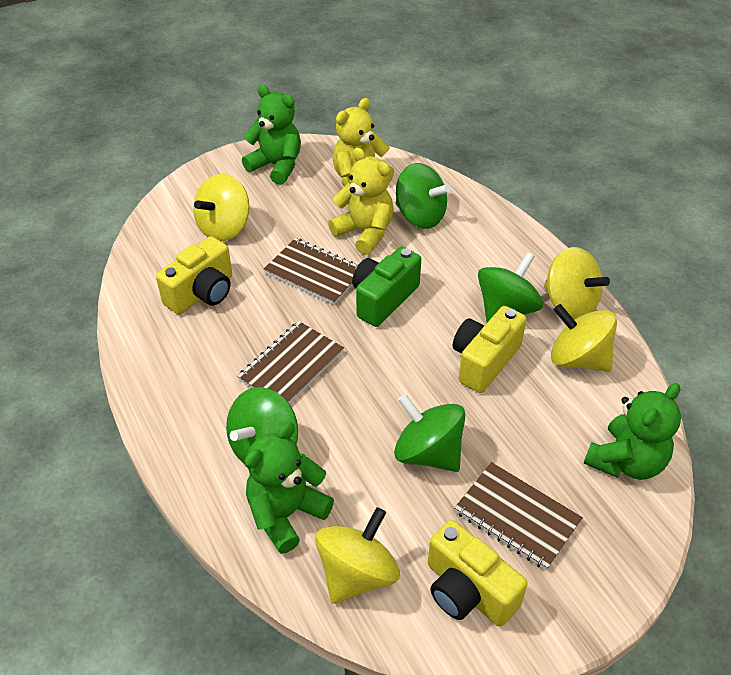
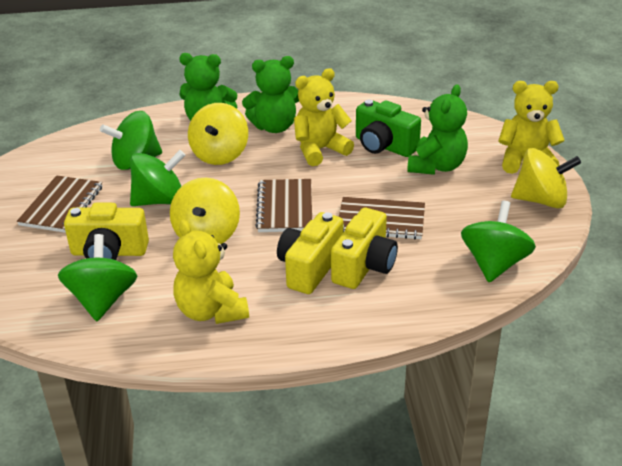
yellow spinning top: [193,174,249,242] [315,507,400,604] [544,247,610,320] [551,304,617,372] = 4 -> [170,178,240,244] [188,103,248,165] [511,148,581,208] = 3
yellow teddy bear: [328,147,394,255] [333,98,394,186] = 2 -> [173,220,249,324] [294,68,354,166] [498,81,565,174] = 3

